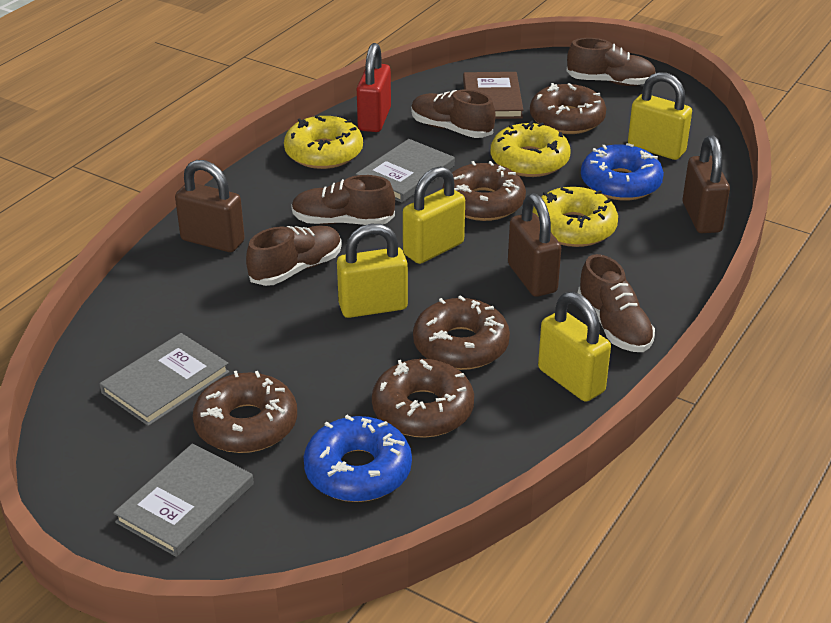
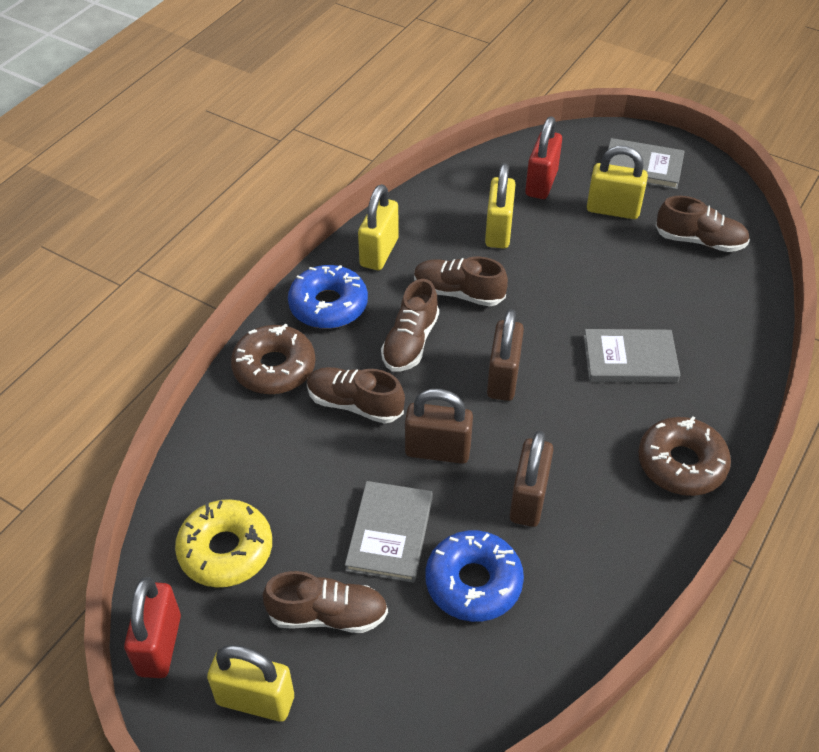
brown book: [463,72,523,119] = 1 -> none = 0
brown donut: [193,371,297,453] [372,359,474,438] [413,295,510,370] [442,161,526,221] [530,83,606,134] = 5 -> [231,323,316,394] [638,416,731,496] = 2
red padlock: [357,43,391,132] = 1 -> [124,577,181,678] [525,117,562,199] = 2
yellow donut: [284,115,363,169] [491,120,570,177] [533,187,618,247] = 3 -> [175,499,272,588] = 1

